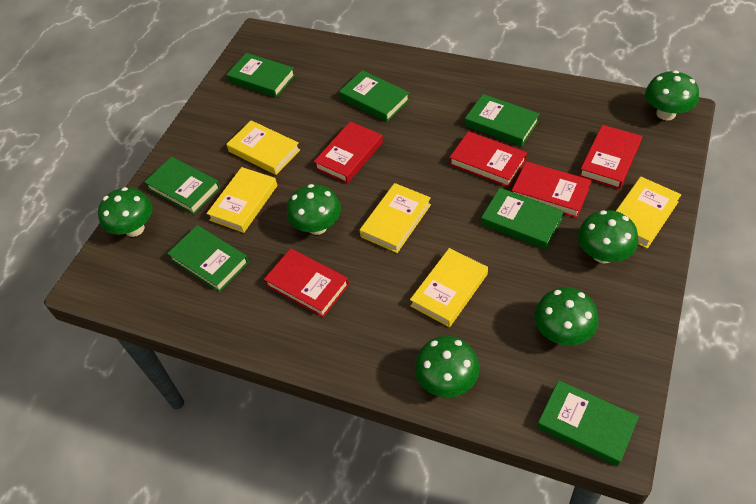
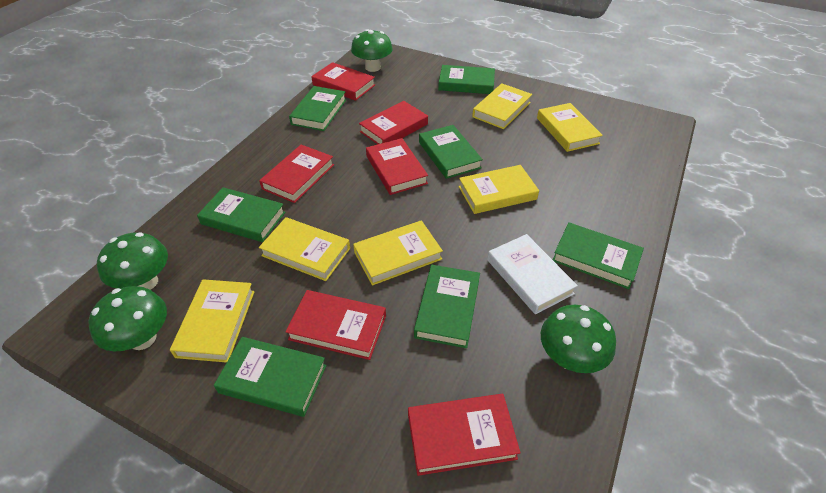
green mushroom: [98,187,152,237] [287,184,341,235] [415,336,479,397] [534,287,599,346] [578,210,638,263] [645,70,699,120] = 6 -> [88,286,167,351] [97,232,168,290] [351,29,393,72] [541,305,616,373] = 4
red book: [264,248,349,317] [314,121,383,184] [450,131,527,187] [512,161,591,218] [579,125,642,189] = 5 -> [259,145,334,203] [285,290,386,360] [311,62,375,101] [359,101,428,144] [366,138,428,195] [408,394,521,476] = 6
white book: none = 0 -> [487,234,578,314] = 1
yellow book: [207,167,277,233] [226,120,300,175] [360,183,431,253] [410,248,488,327] [616,177,681,249] = 5 -> [170,279,255,363] [259,217,350,281] [353,220,443,286] [458,165,539,214] [472,83,532,129] [537,103,603,152] = 6

